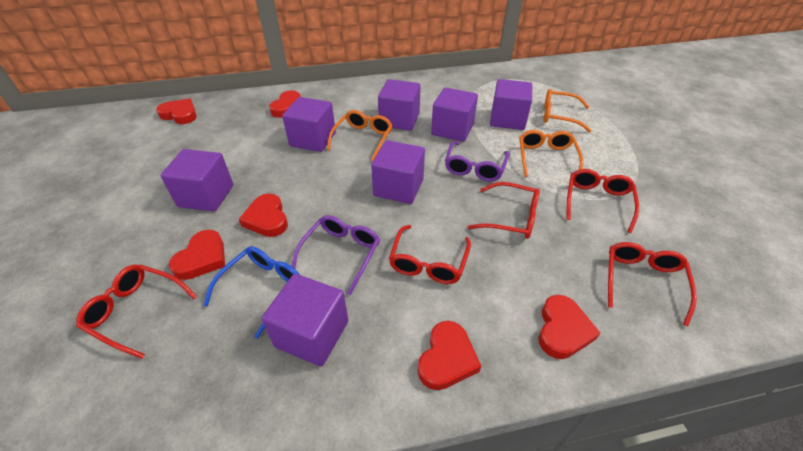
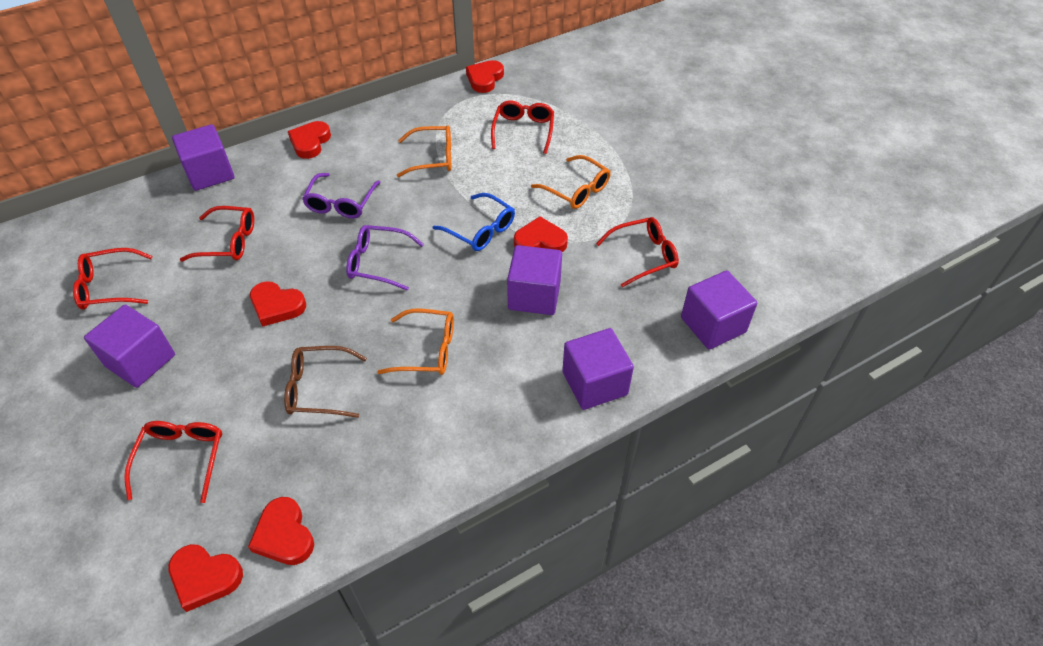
brown glasses: none = 0 -> [284,346,367,418] = 1
purple cube: [160,149,233,212] [262,274,348,367] [282,97,336,152] [371,140,425,204] [378,79,421,131] [431,87,478,142] [490,79,532,130] = 7 -> [84,305,175,388] [172,124,235,191] [507,245,562,315] [562,328,634,410] [681,270,757,350] = 5

